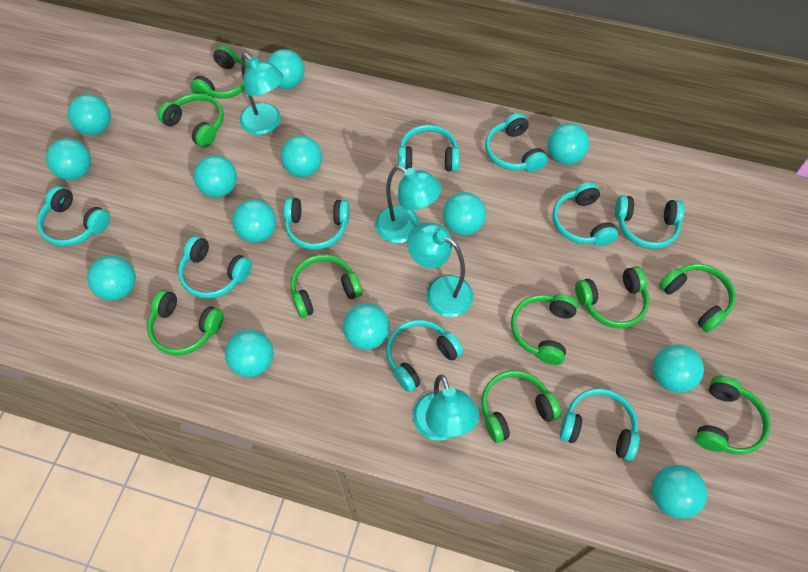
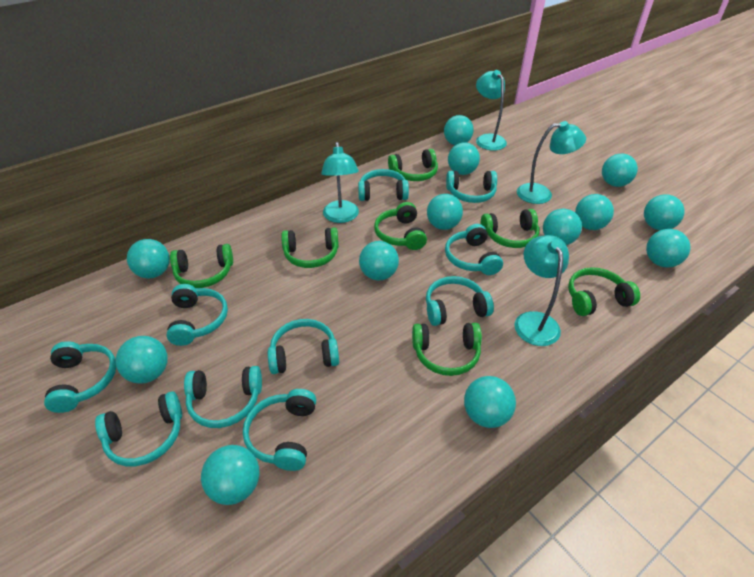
green headphones: [147,290,224,355] [158,93,224,148] [190,45,249,99] [291,255,362,318] [481,370,561,443] [511,294,578,365] [575,266,649,328] [659,264,736,333] [695,376,771,454] = 9 -> [170,244,233,288] [281,227,339,268] [374,202,427,250] [388,149,438,181] [412,323,482,376] [481,209,539,248] [568,267,640,316] = 7
turquoise headphones: [37,186,110,246] [178,236,252,299] [284,198,350,250] [386,320,463,392] [398,125,460,172] [485,113,548,172] [552,182,618,246] [560,388,640,461] [615,195,684,249] = 9 -> [44,341,116,413] [95,391,182,466] [166,284,228,346] [184,366,262,428] [243,389,316,471] [268,319,339,374] [358,169,409,201] [426,276,494,326] [445,224,503,275] [446,171,497,203] = 10

